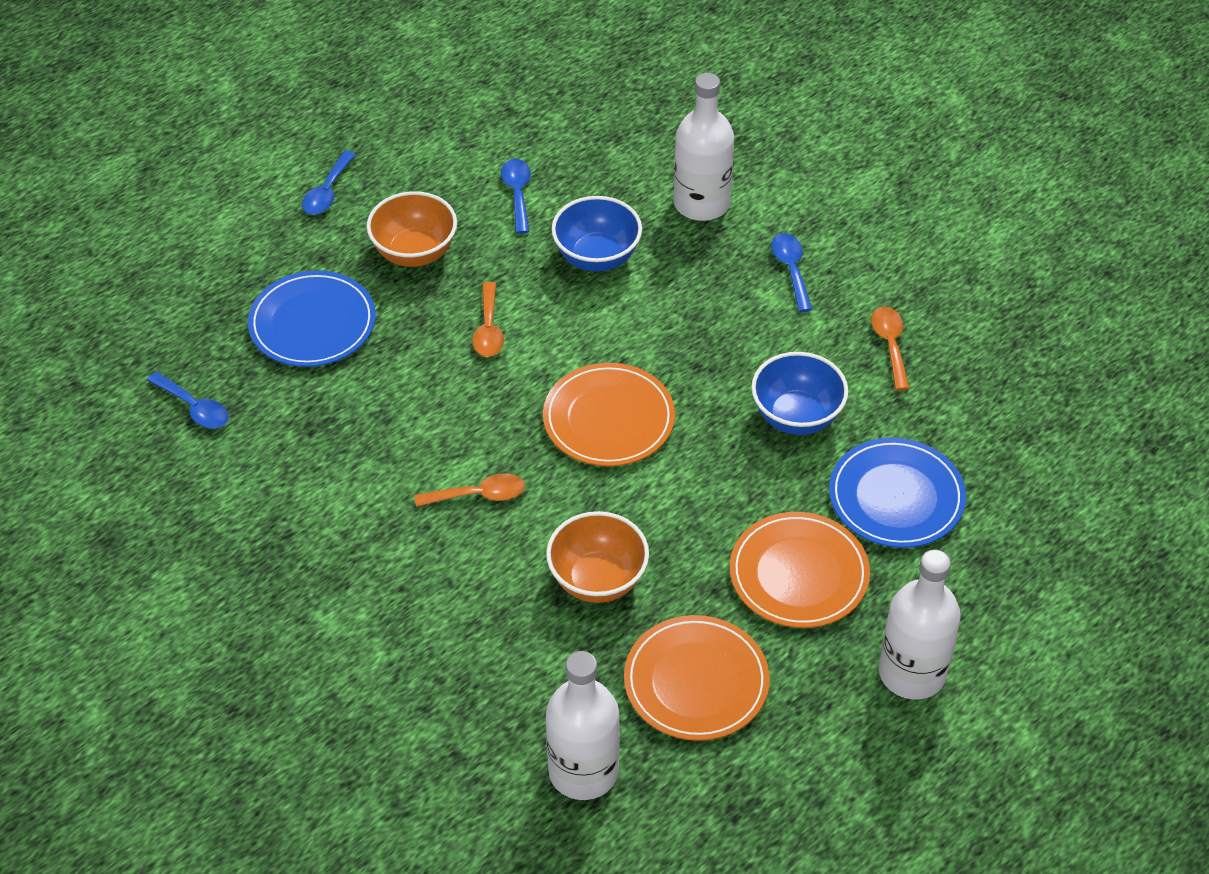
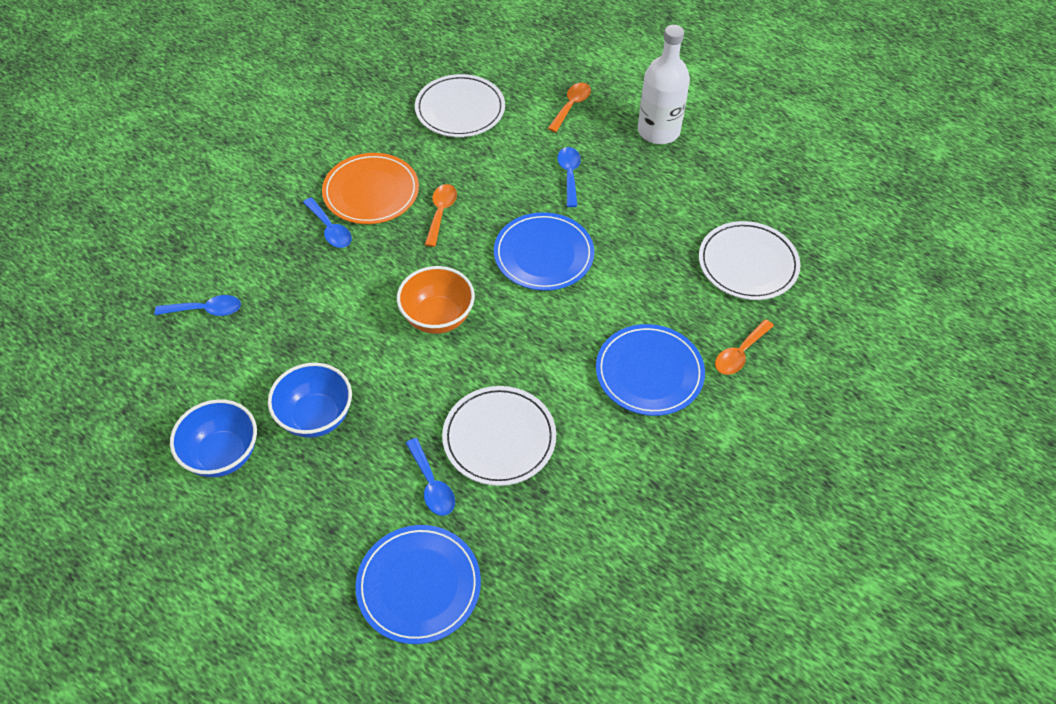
blue plate: [248,271,376,367] [829,438,966,548] = 2 -> [355,525,481,644] [494,212,594,291] [596,324,705,416] = 3
orange bowl: [366,191,457,267] [546,511,649,603] = 2 -> [397,266,475,334] = 1
orange plate: [543,363,675,466] [624,615,770,741] [730,512,870,628] = 3 -> [322,153,419,224] = 1
white bottle: [546,651,620,800] [674,73,734,221] [879,549,961,700] = 3 -> [638,25,690,144] = 1
white plate: none = 0 -> [415,74,505,137] [442,386,556,486] [699,221,800,300] = 3

